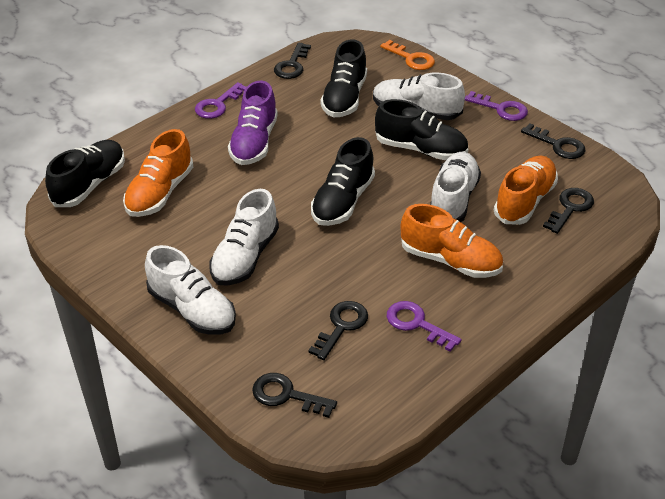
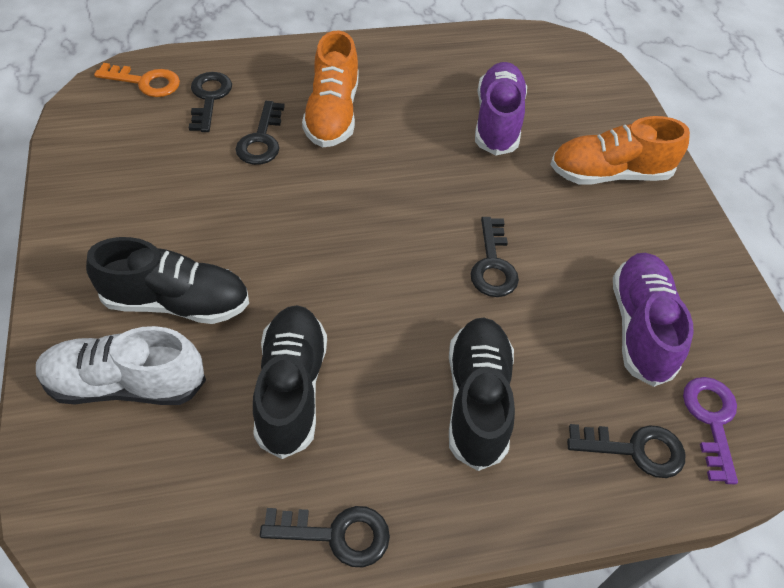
black shoe: [45,140,125,207] [311,137,375,226] [321,39,367,118] [375,99,468,160] = 4 -> [86,237,249,324] [253,305,327,459] [449,318,515,471] = 3
orange shoe: [123,129,193,217] [401,204,503,278] [494,156,558,225] = 3 -> [302,30,359,147] [550,116,690,185] = 2
purple key: [195,82,246,119] [387,301,462,352] [465,91,528,121] = 3 -> [683,377,738,484] = 1
purple shoe: [228,81,278,165] = 1 -> [475,62,527,156] [613,253,694,387] = 2
white shoe: [145,245,236,335] [209,189,279,286] [373,73,465,120] [430,152,481,222] = 4 -> [36,326,206,405] = 1

